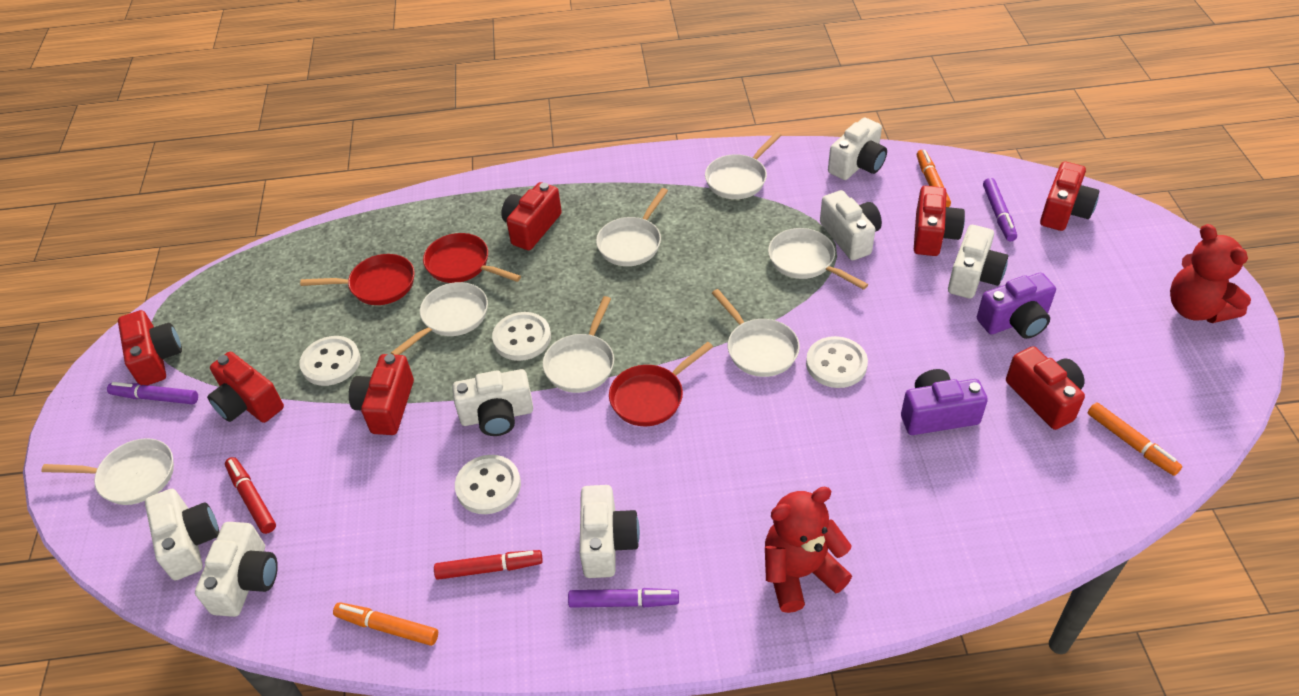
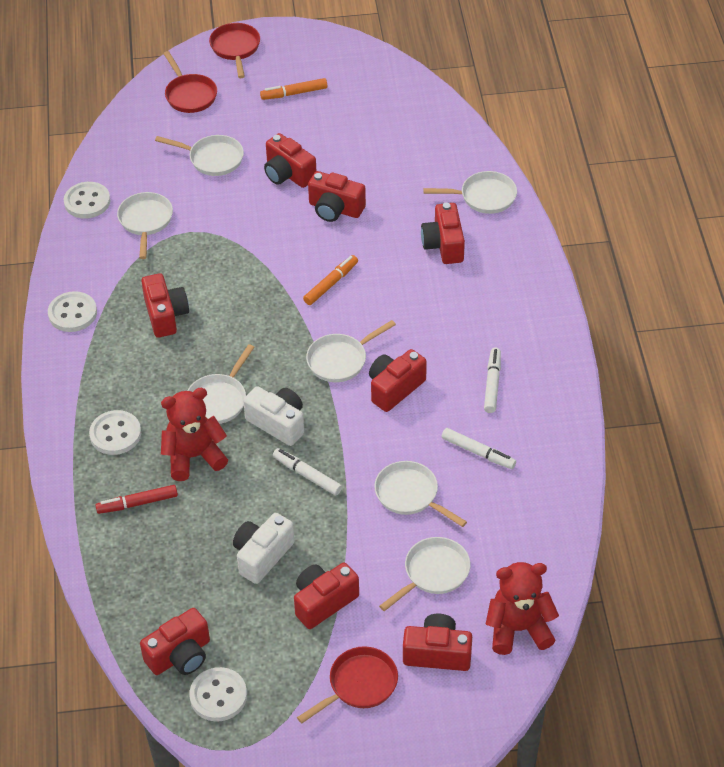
orange marker: [333,602,438,646] [917,149,951,207] [1088,402,1182,476] = 3 -> [260,78,328,100] [303,255,358,305] = 2
purple camera: [901,369,988,435] [977,273,1056,339] = 2 -> none = 0
purple marker: [107,382,198,404] [568,588,679,608] [983,178,1017,241] = 3 -> none = 0
red camera: [118,310,182,385] [207,352,284,423] [349,354,414,435] [501,182,562,250] [914,186,965,256] [1006,346,1085,430] [1040,162,1099,231] = 7 -> [140,608,210,675] [141,273,189,338] [264,133,316,188] [294,563,359,629] [308,171,366,222] [369,349,427,412] [403,614,472,671] [421,202,465,264] = 8
red marker: [225,457,276,534] [434,550,543,580] = 2 -> [95,485,178,514] = 1
white camera: [145,489,219,580] [195,522,278,617] [452,369,533,436] [580,485,640,578] [820,190,882,260] [828,118,887,180] [948,225,1008,299] = 7 -> [233,513,295,584] [243,386,304,446] = 2
white marker: none = 0 -> [273,448,342,495] [442,428,516,469] [484,348,501,413] = 3

